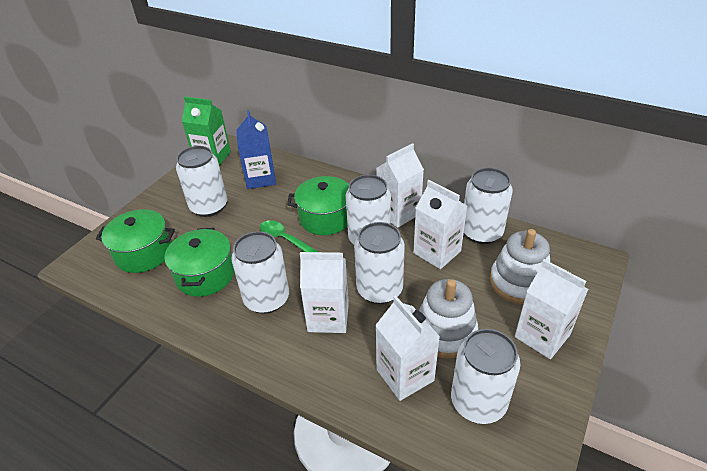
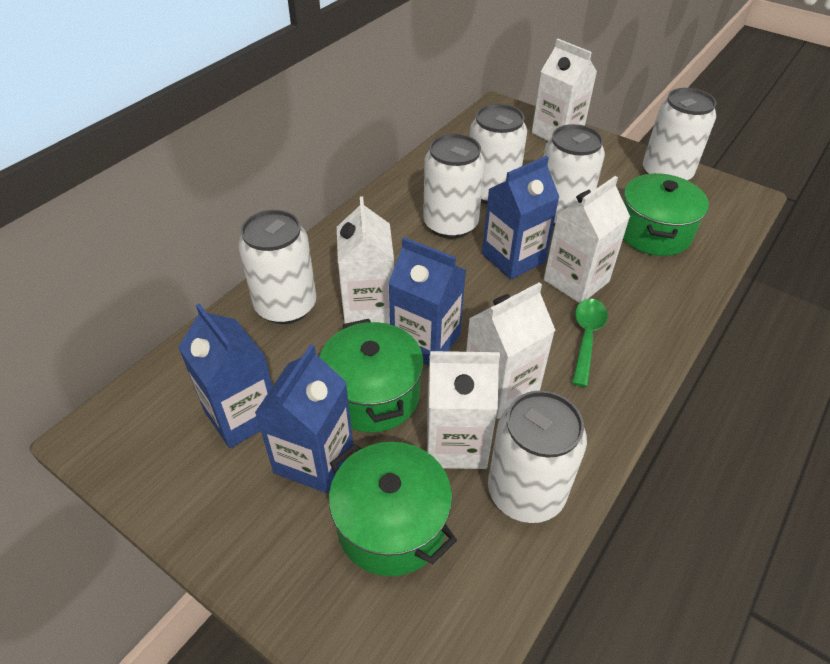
blue carton: [236,110,276,189] = 1 -> [178,303,273,448] [255,344,353,493] [388,237,466,366] [482,156,559,279] = 4
green carton: [182,97,231,166] = 1 -> none = 0
white stacking toy: [419,279,478,358] [490,229,550,304] = 2 -> none = 0

